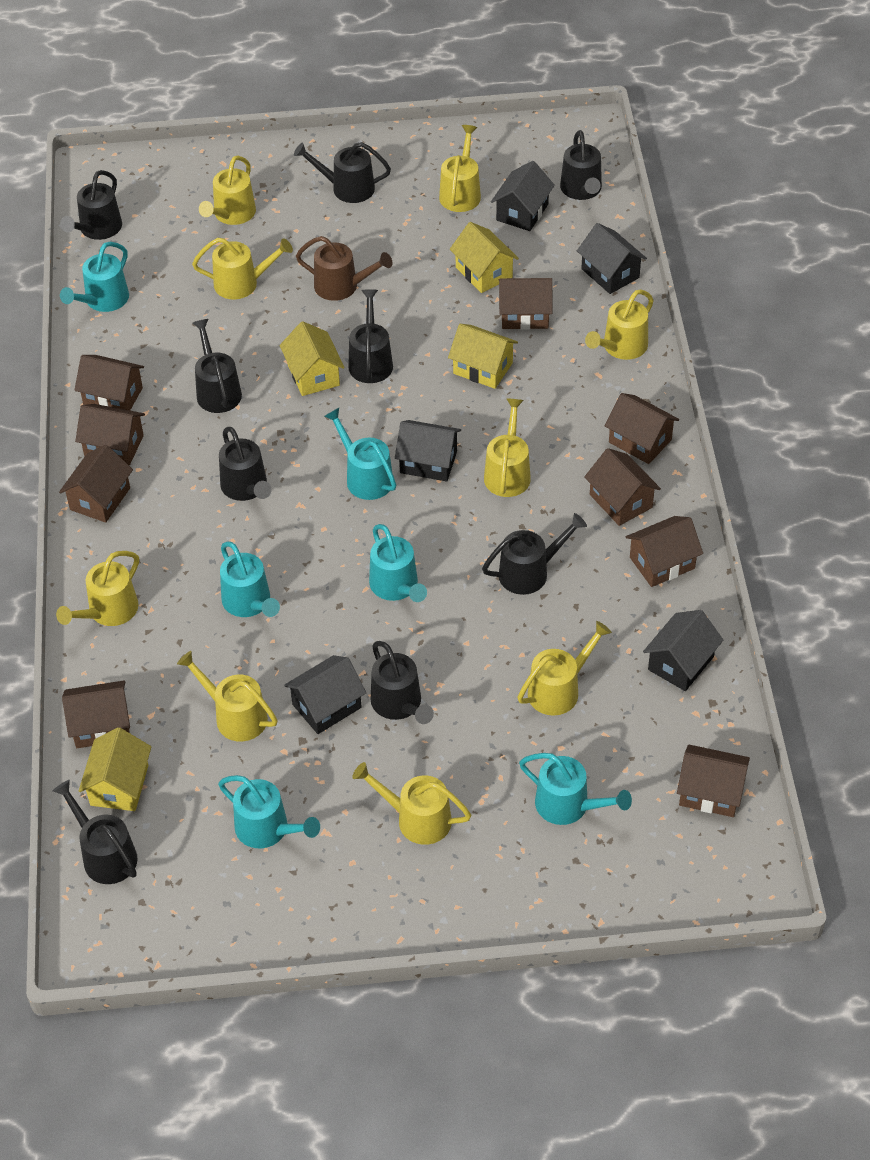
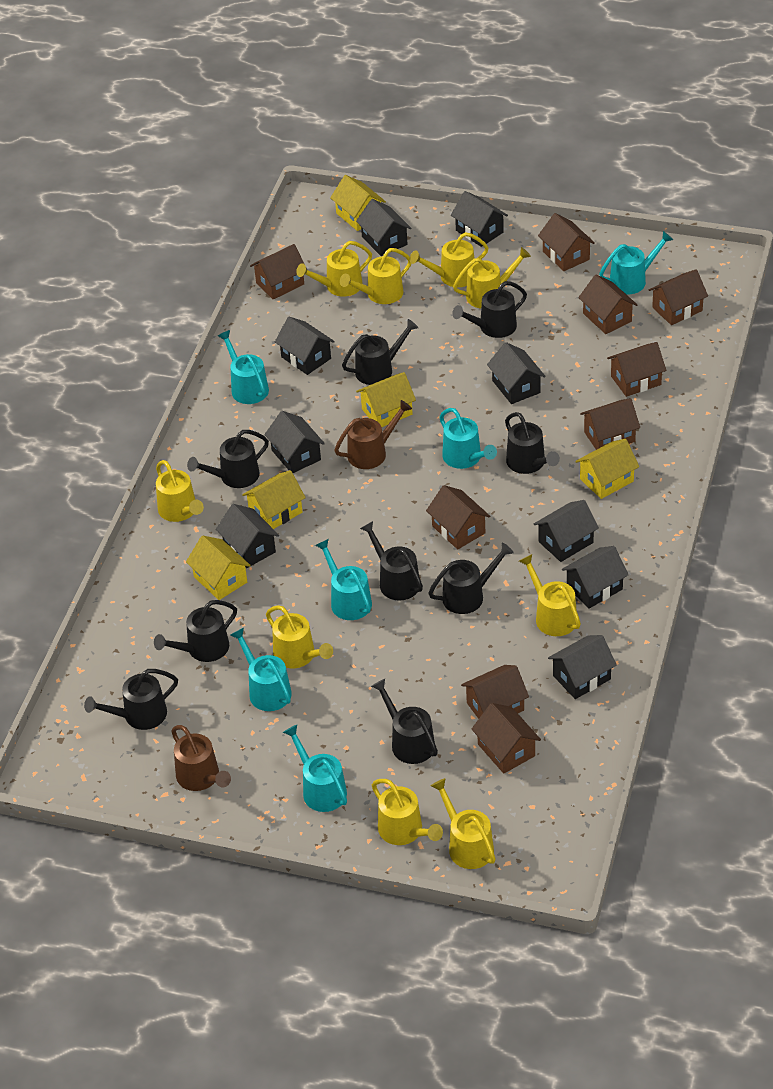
black house: [284,655,366,734] [395,420,461,481] [491,161,555,231] [577,223,647,294] [643,610,723,691] = 5 -> [216,504,279,568] [264,411,325,473] [275,317,335,375] [356,199,411,256] [451,191,508,247] [487,342,546,404] [533,500,599,562] [548,635,617,699] [562,546,629,609] = 9
brown watering can: [296,236,392,301] = 1 -> [171,725,231,791] [334,400,412,469] = 2
yellow house: [79,727,151,811] [280,321,345,396] [448,324,518,389] [450,222,519,293] = 4 -> [186,536,251,600] [242,470,306,529] [330,175,386,231] [356,372,416,427] [575,439,639,499] = 5

